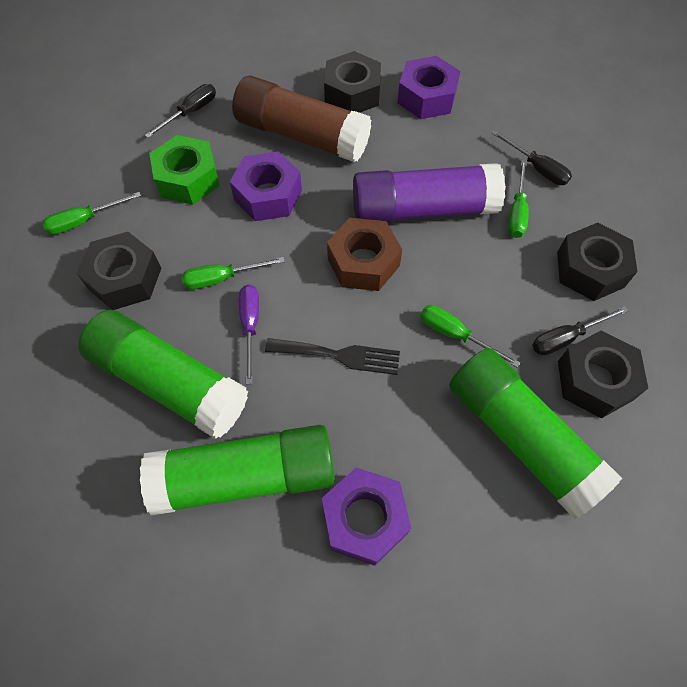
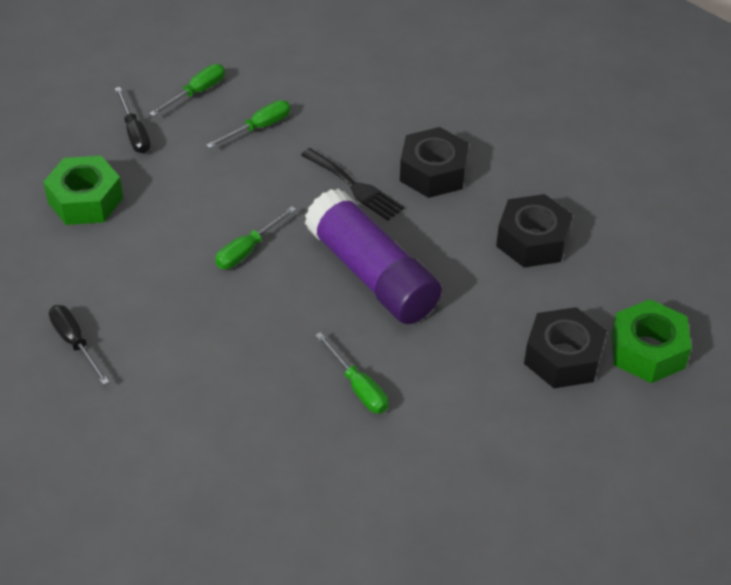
black nut: [77,232,161,310] [324,51,381,113] [557,223,638,301] [558,330,648,419] = 4 -> [400,127,469,198] [496,194,573,268] [524,307,607,388] = 3
black screwdriver: [145,84,216,138] [492,130,572,185] [533,306,628,355] = 3 -> [49,305,109,385] [115,87,151,153] = 2
brown glue stick: [232,76,371,162] = 1 -> none = 0
brown nut: [327,218,402,291] = 1 -> none = 0
green glue stick: [78,310,248,439] [140,425,335,516] [449,348,622,519] = 3 -> none = 0
green nut: [149,135,220,205] = 1 -> [43,156,123,225] [611,299,691,383] = 2
purple nut: [230,151,302,221] [322,468,411,566] [397,56,461,119] = 3 -> none = 0
purple screwdriver: [239,285,259,384] = 1 -> none = 0

